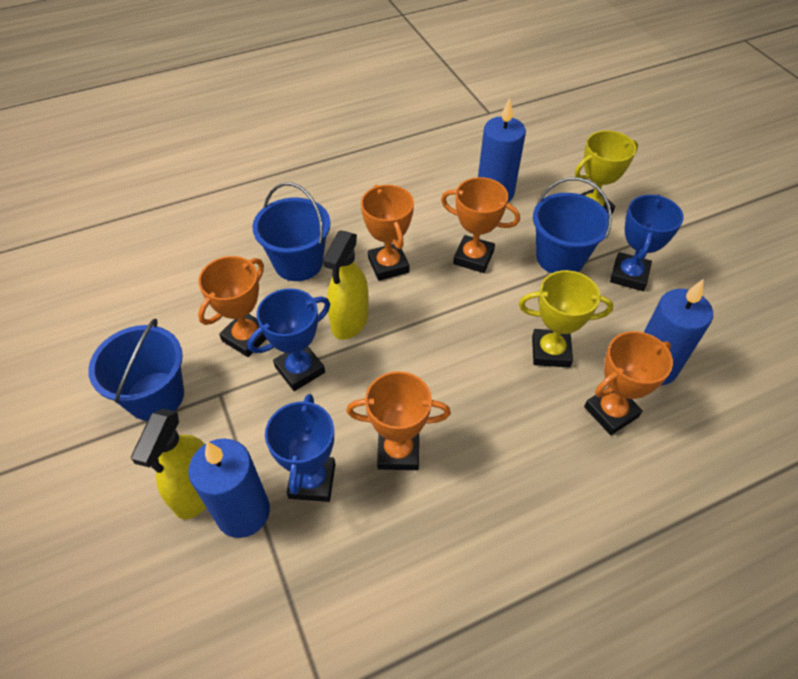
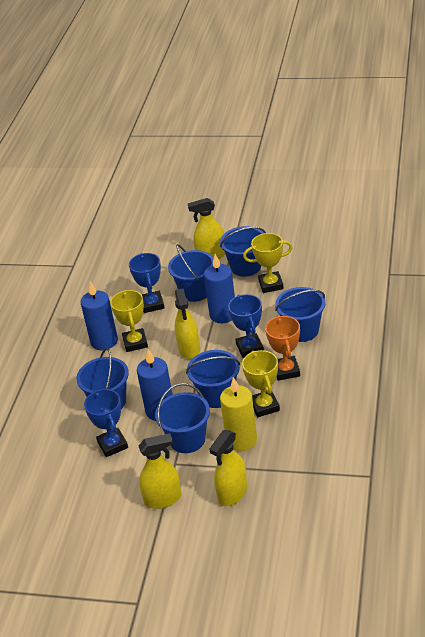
blue bucket: [88,319,184,421] [252,183,330,281] [533,177,612,273] = 3 -> [76,348,129,409] [155,383,210,453] [168,244,214,302] [186,350,240,408] [220,226,266,277] [275,287,325,342] = 6
orange trophy: [198,256,266,357] [346,371,451,470] [361,185,414,281] [441,177,520,273] [584,331,673,435] = 5 -> [265,316,300,381] = 1
yellow candle: none = 0 -> [220,377,257,451] = 1
yellow spray bottle: [131,409,206,519] [323,231,369,340] = 2 -> [139,433,182,509] [175,289,200,359] [188,198,225,259] [209,430,247,506] = 4
yellow trophy: [519,270,613,368] [575,130,638,214] = 2 -> [110,290,148,352] [242,350,280,417] [243,233,293,293] = 3

